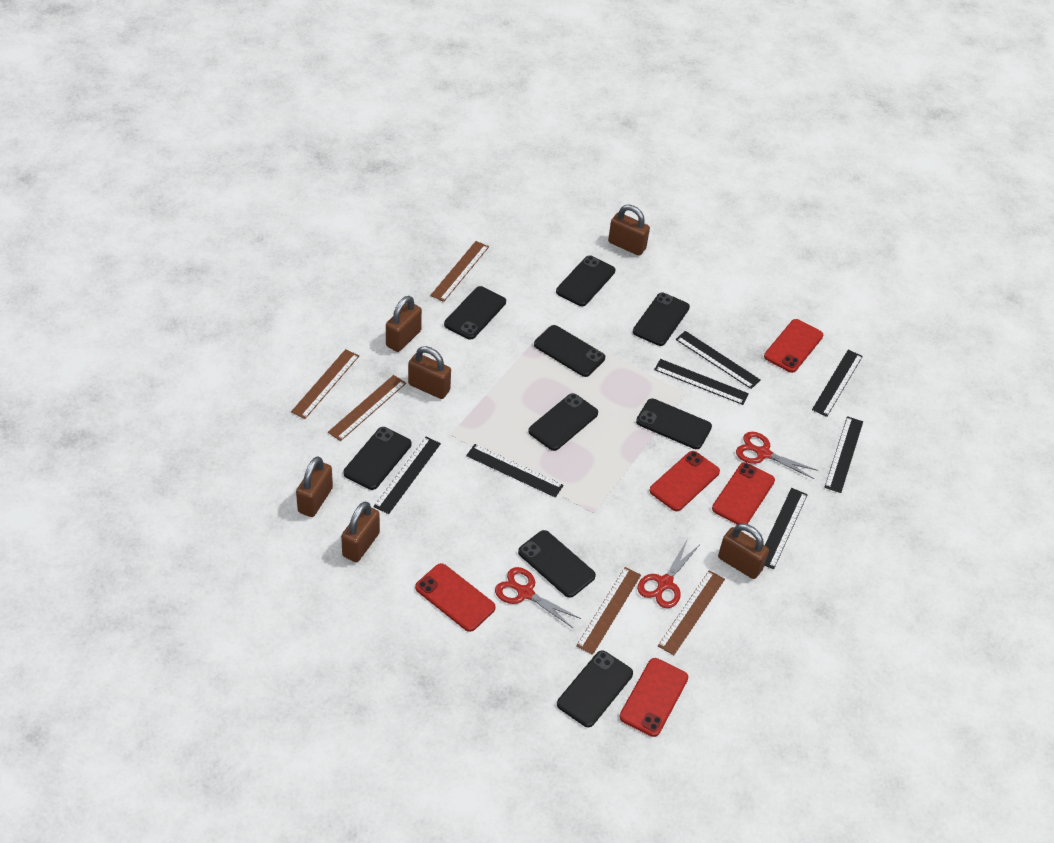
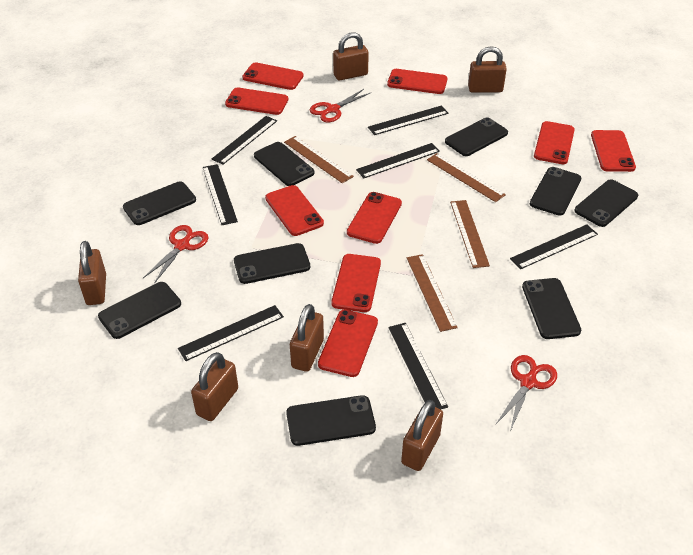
brown ruler: [291,349,359,419] [328,375,406,441] [430,241,489,302] [576,567,641,655] [658,570,725,655] = 5 -> [284,136,354,183] [407,254,458,332] [427,153,506,202] [450,200,490,268] = 4
red phone: [415,563,496,632] [619,658,688,737] [650,451,720,511] [712,463,775,525] [764,319,823,373] = 5 -> [225,88,288,115] [242,62,304,90] [265,185,324,236] [318,310,378,377] [331,254,381,312] [347,192,402,244] [387,69,448,94] [534,121,575,164] [591,130,636,172] = 9

